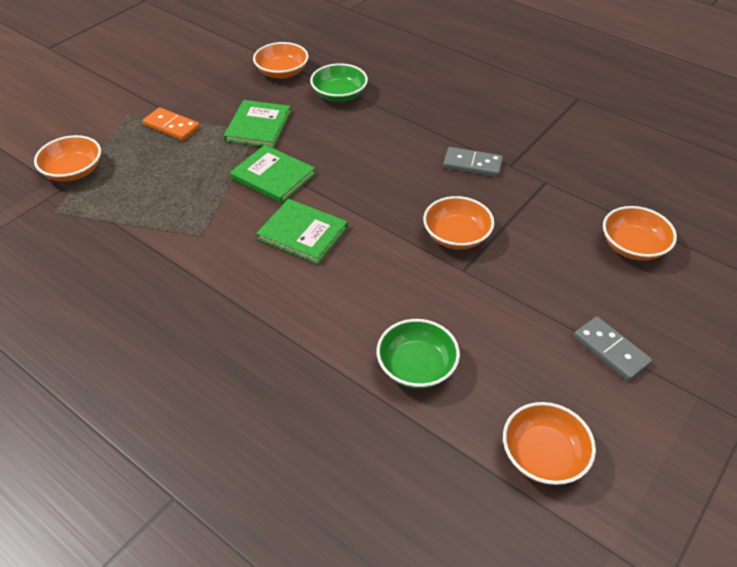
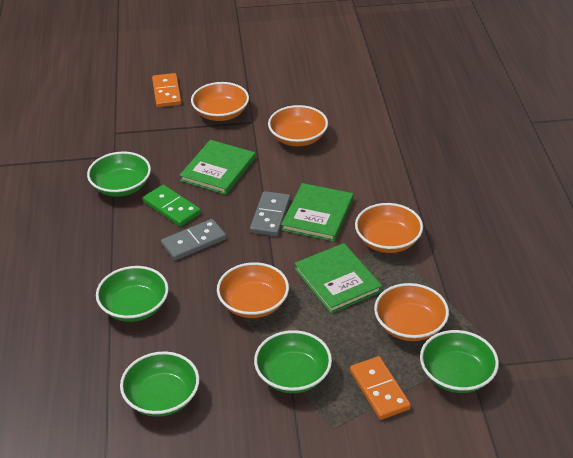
green bowl: [310,63,368,102] [377,319,460,389] = 2 -> [87,152,151,197] [96,266,169,322] [120,351,199,417] [254,330,332,393] [420,330,499,393] = 5
green domino: none = 0 -> [143,185,201,227] = 1
orange domino: [143,107,200,141] = 1 -> [152,73,182,107] [350,356,411,420] = 2

